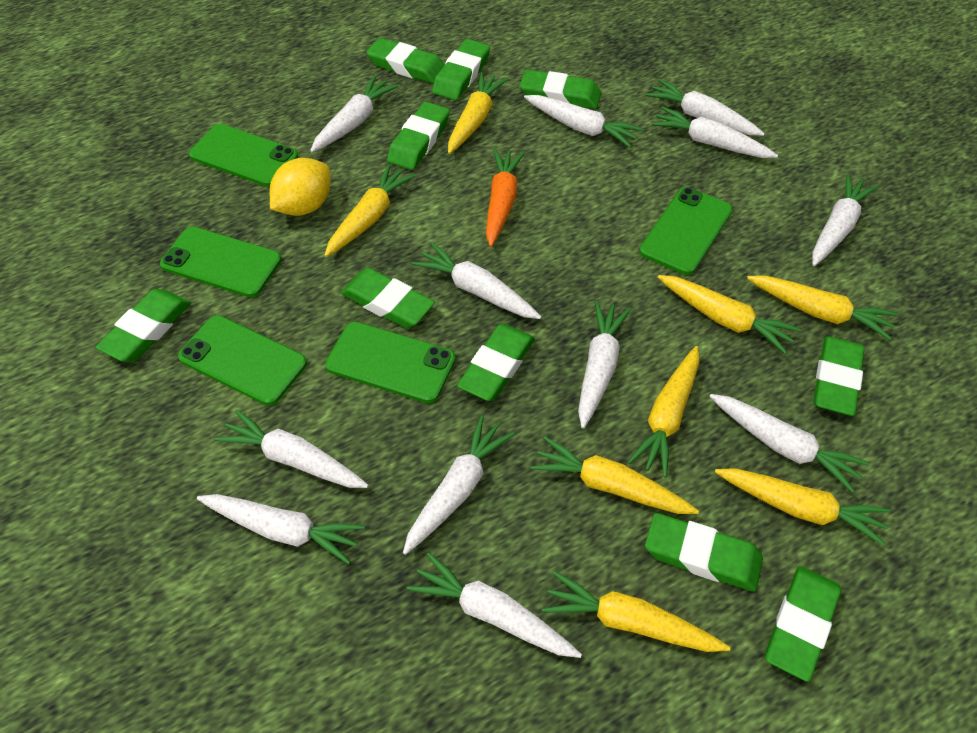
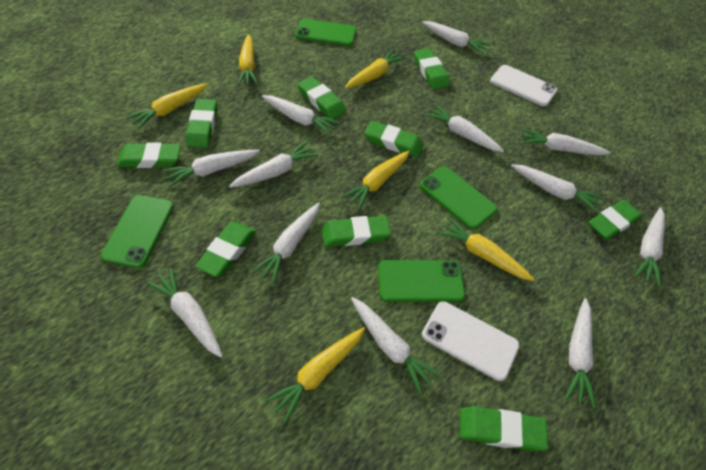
green eraser: [96,289,191,362] [341,268,435,328] [366,38,445,84] [387,102,450,170] [432,39,490,100] [457,324,535,401] [520,70,601,109] [645,513,763,592] [765,566,841,682] [813,336,865,416] = 10 -> [117,143,181,168] [186,99,217,148] [195,222,256,277] [297,77,346,119] [322,216,391,247] [364,121,424,158] [414,48,450,89] [460,406,548,451] [588,200,642,240] = 9
green phone: [160,227,282,297] [178,315,307,405] [189,124,298,187] [325,322,456,403] [639,187,733,275] = 5 -> [101,195,174,268] [295,19,356,46] [378,260,465,302] [420,166,497,229] = 4
orange carrot: [486,149,525,247] = 1 -> none = 0
white phone: none = 0 -> [422,301,520,381] [490,65,558,107] = 2
yellow carrot: [324,164,416,257] [448,72,508,154] [531,436,699,514] [542,571,731,652] [628,346,699,477] [658,275,801,354] [715,468,890,546] [747,275,898,340] = 8 -> [126,83,208,129] [238,34,258,86] [265,327,365,423] [341,150,410,210] [345,49,406,89] [437,217,535,281] = 6
yellow lemon: [270,158,331,216] = 1 -> none = 0

